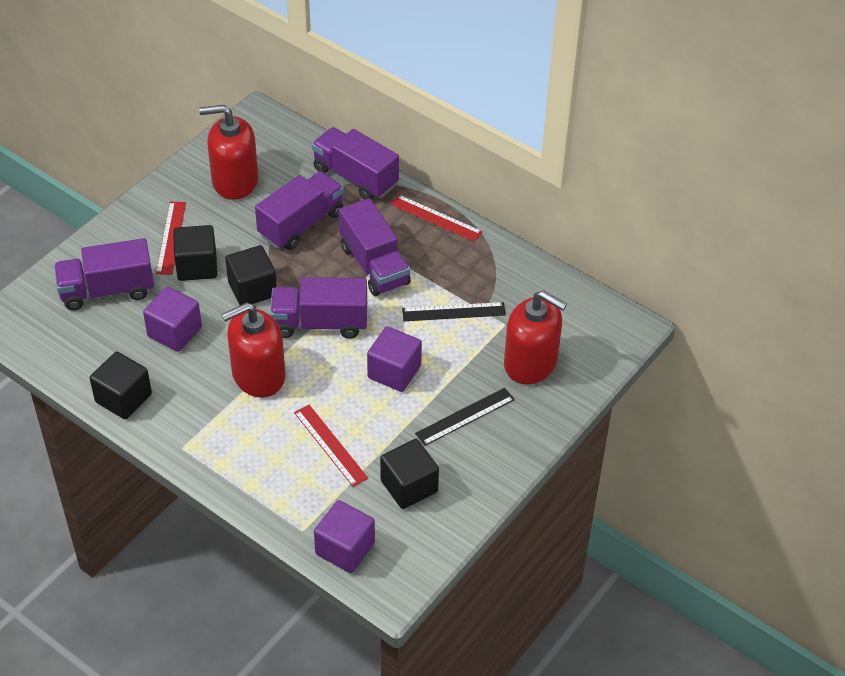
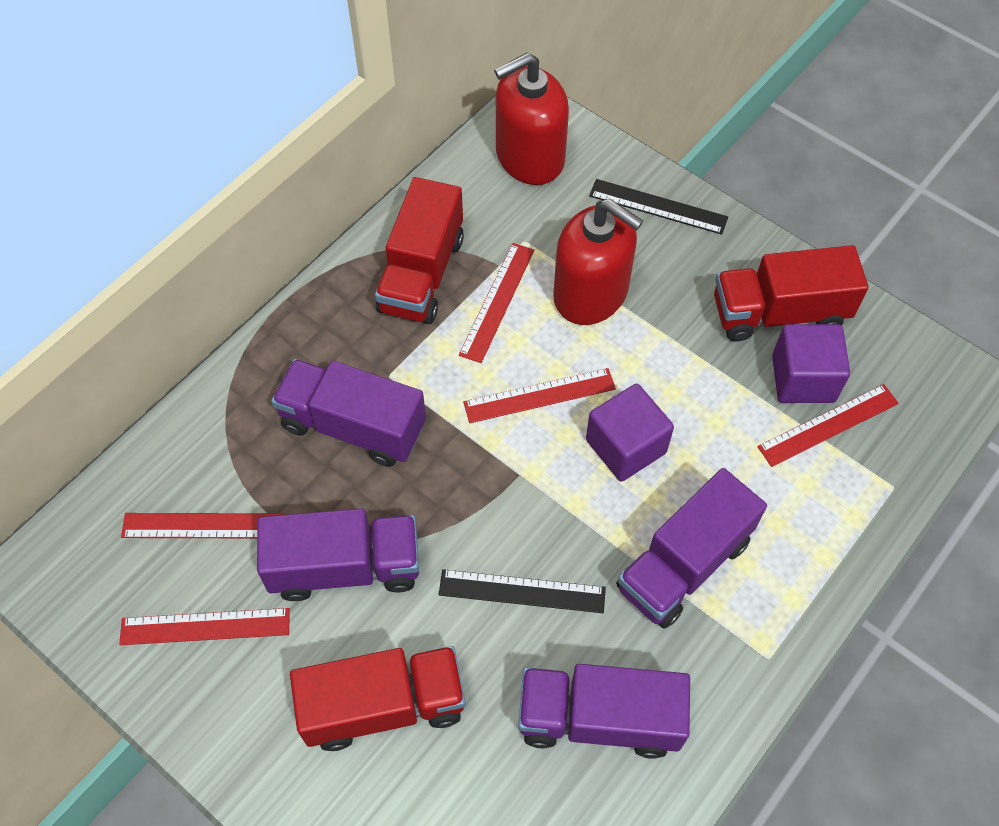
black cube: [90,352,152,419] [173,225,217,281] [225,245,277,305] [380,439,439,509] = 4 -> none = 0
purple cube: [143,287,202,352] [314,500,375,573] [367,326,422,392] = 3 -> [586,384,674,482] [772,324,850,403] = 2
purple truck: [54,238,154,310] [255,171,344,250] [270,277,367,339] [312,127,399,200] [339,198,411,296] = 5 -> [257,508,419,601] [271,359,426,467] [518,664,690,759] [616,468,767,629] = 4
red ruler: [156,202,186,275] [294,405,368,487] [391,195,482,242] = 3 -> [119,608,290,645] [121,513,285,538] [459,243,534,363] [463,368,616,423] [757,384,899,467] = 5
red soap dispenser: [199,105,258,200] [221,302,285,397] [504,291,567,385] = 3 -> [494,52,569,185] [553,198,643,325] = 2
red truck: none = 0 -> [290,646,466,751] [375,177,464,324] [714,245,868,341] = 3

